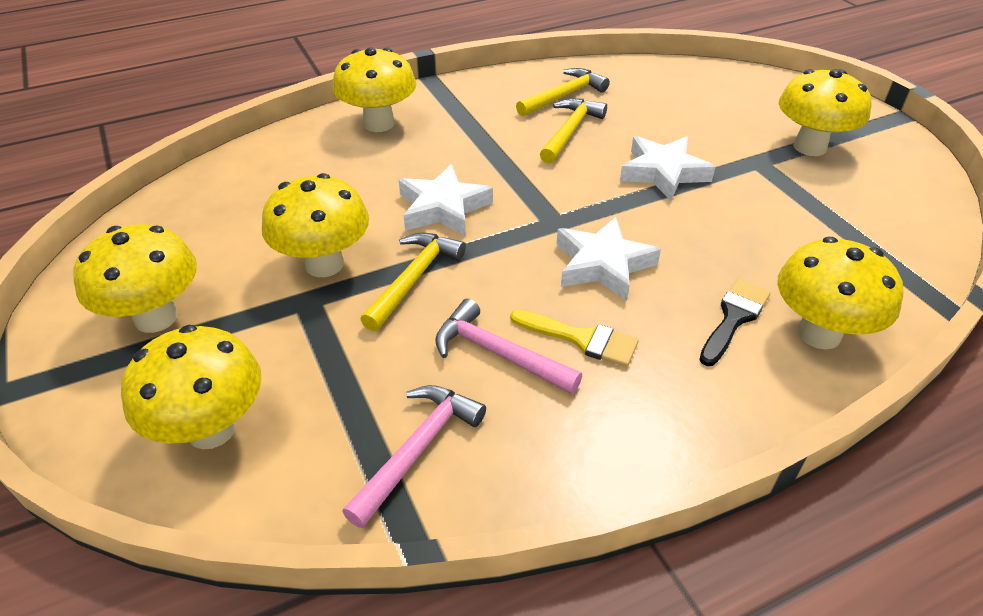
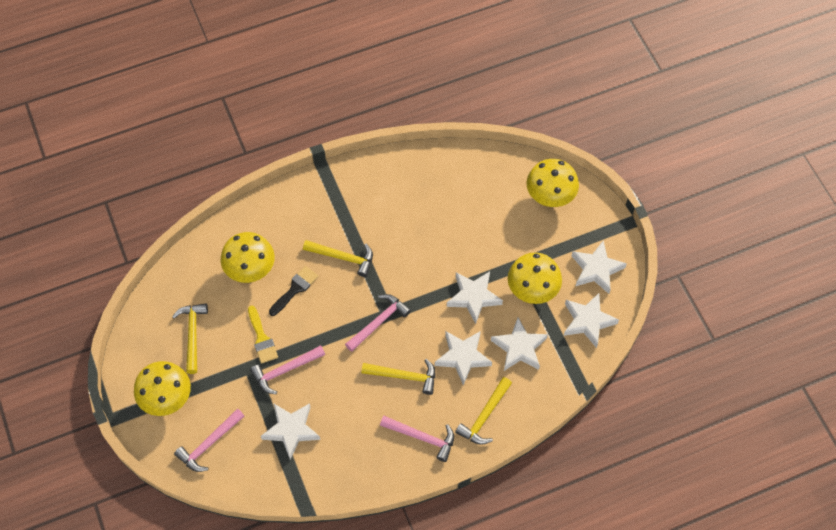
pink hammer: [342,385,486,528] [435,298,582,394] = 2 -> [174,408,244,472] [250,345,325,394] [345,294,411,352] [380,416,454,462] = 4
white star: [399,164,493,236] [556,217,661,301] [620,136,715,201] = 3 -> [261,403,320,460] [435,331,492,385] [447,271,503,324] [491,317,548,371] [564,293,619,348] [572,241,627,294] = 6
yellow hammer: [360,233,466,332] [516,68,610,117] [540,98,607,164] = 3 -> [172,303,208,374] [303,240,373,277] [361,359,435,395] [455,377,512,445] = 4
yellow mushroom: [73,224,197,333] [121,325,262,449] [262,173,369,277] [332,48,416,132] [777,237,903,349] [779,69,871,156] = 6 -> [134,361,191,416] [221,232,275,283] [508,253,562,304] [527,159,579,207] = 4

